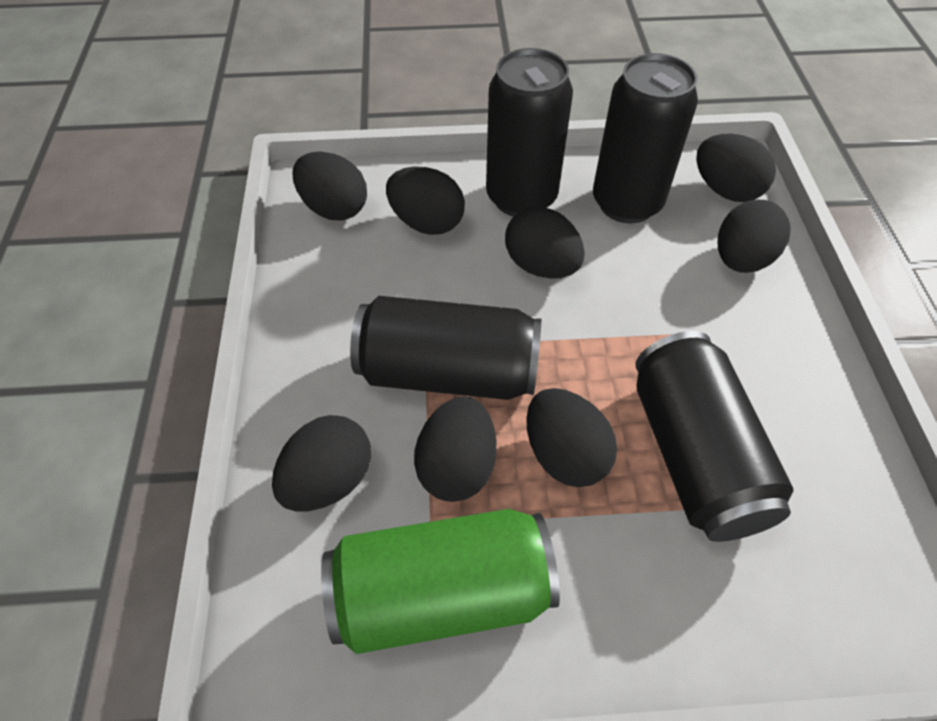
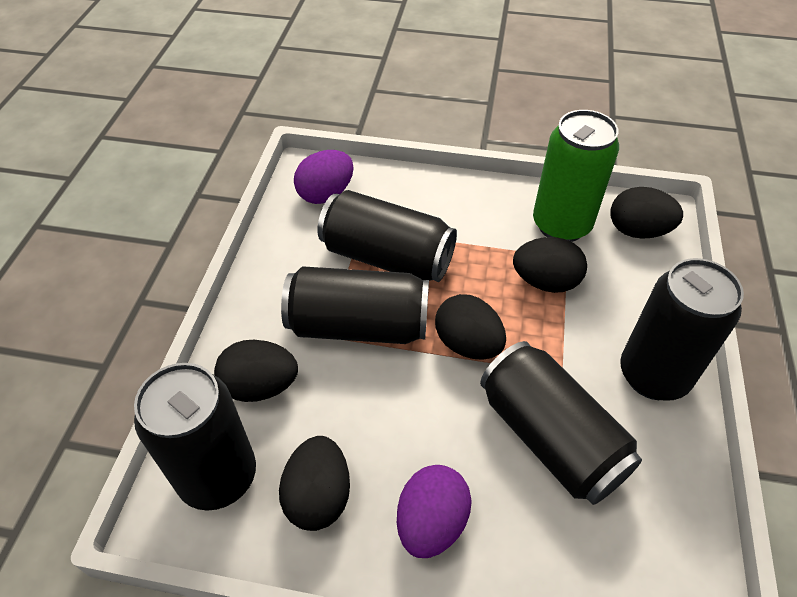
black can: [350,296,541,400] [486,48,573,217] [593,53,698,223] [636,331,794,542] = 4 -> [134,363,256,511] [281,266,429,344] [317,190,457,282] [480,341,642,505] [620,258,744,401] = 5
black egg: [272,415,371,512] [293,151,367,221] [386,166,465,235] [414,396,496,502] [505,206,585,279] [526,388,617,487] [696,134,776,202] [718,200,791,273] = 8 -> [214,340,298,402] [279,436,350,531] [435,294,506,360] [513,237,587,293] [611,187,683,239] = 5
purple egg: none = 0 -> [294,150,354,204] [397,465,472,558] = 2

